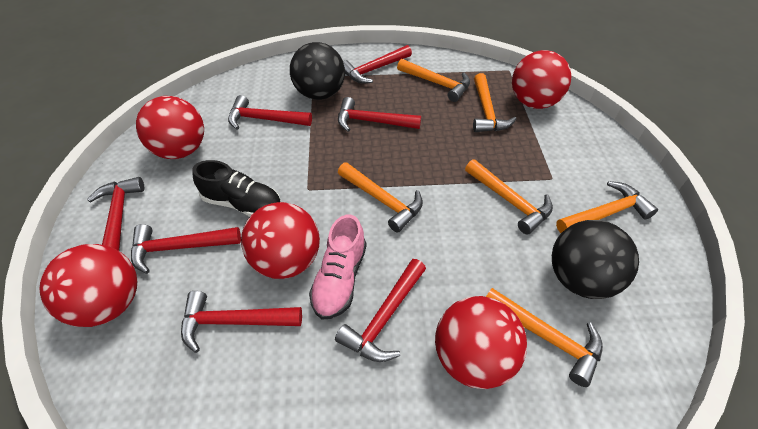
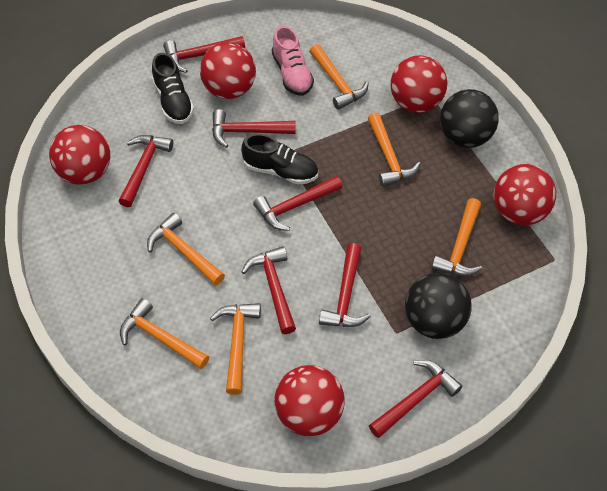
black shoe: [192,160,281,217] = 1 -> [152,53,194,124] [241,134,318,185] = 2

